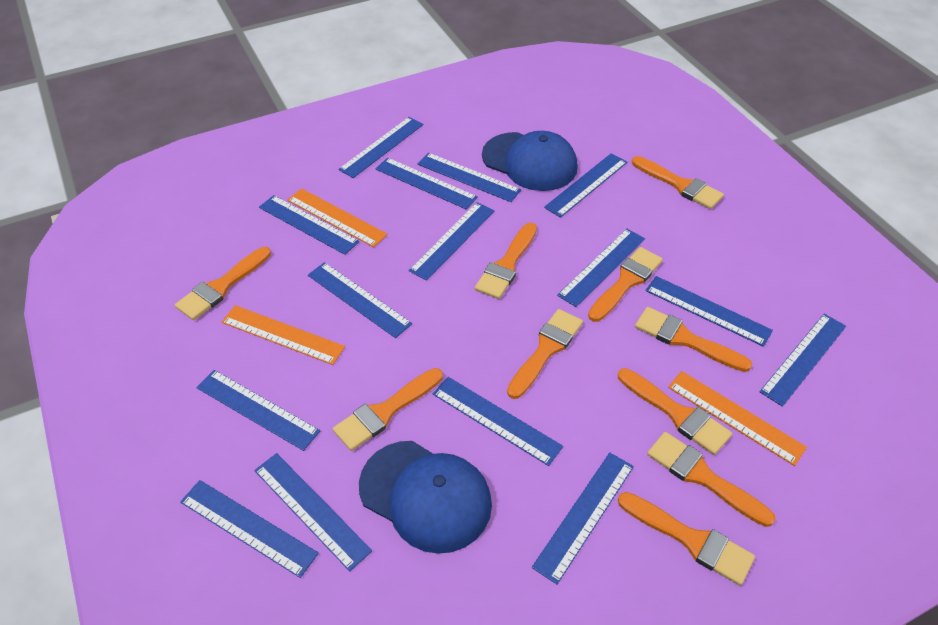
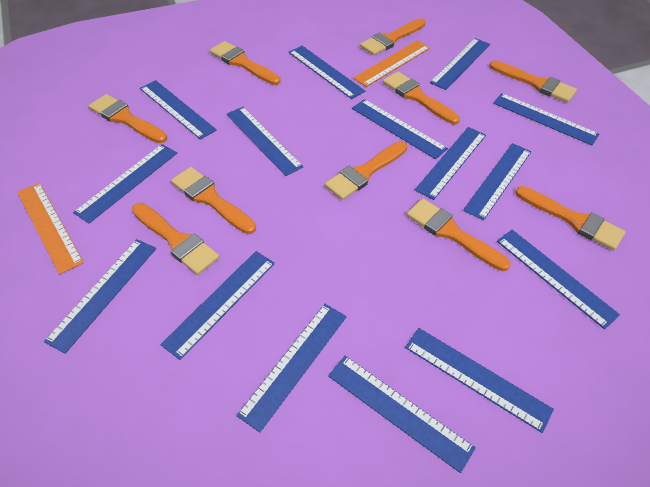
blue cap: [359,441,492,554] [482,131,578,191] = 2 -> none = 0
orange ruler: [222,305,345,365] [287,188,388,247] [668,371,807,466] = 3 -> [17,183,84,275] [353,40,430,87] = 2

